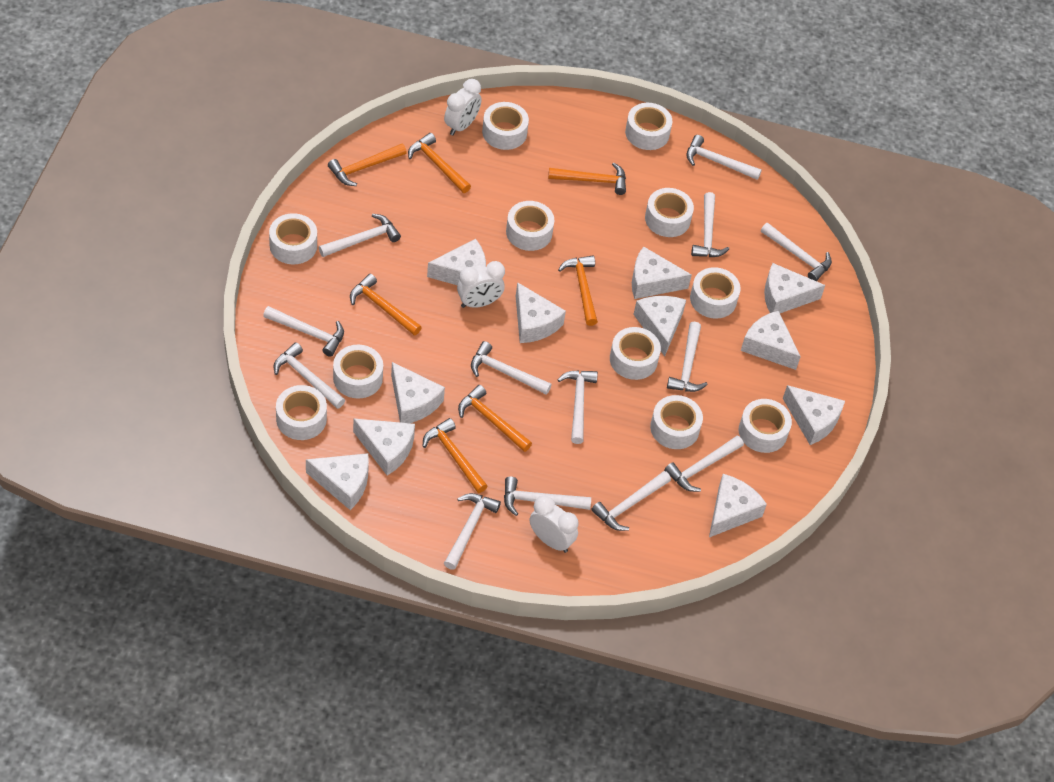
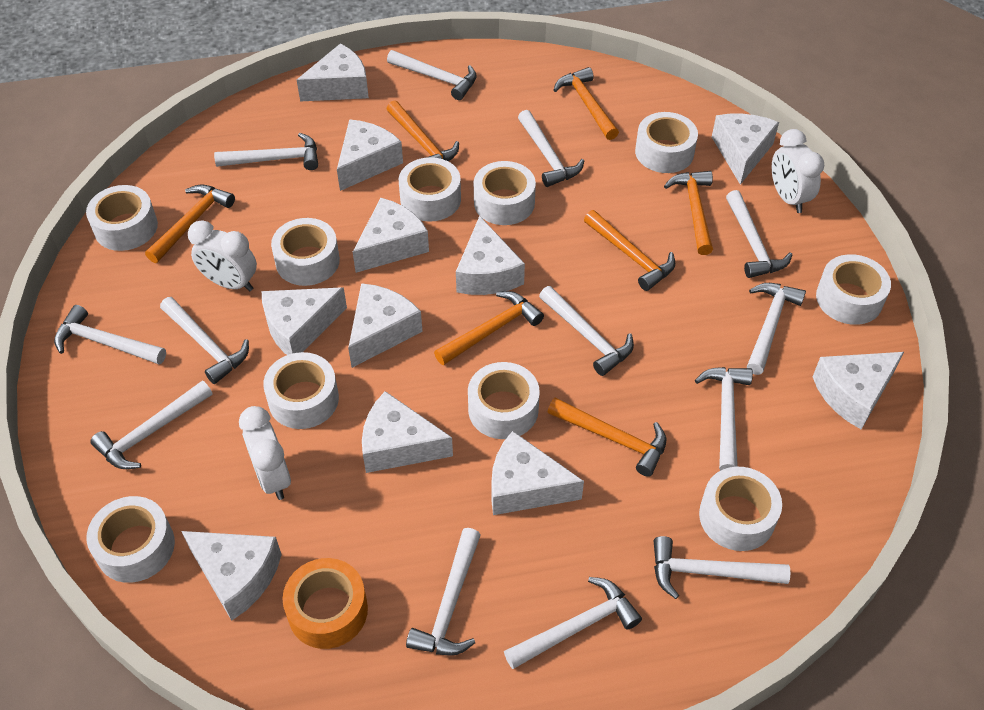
orange tape: none = 0 -> [282,558,368,649] = 1
white tape: [269,213,317,265] [276,385,327,440] [333,345,383,398] [482,102,529,150] [506,201,554,251] [610,327,661,380] [625,103,672,150] [645,188,694,237] [650,395,703,449] [690,267,740,319] [739,399,792,453] = 11 -> [86,185,158,251] [86,496,175,583] [263,352,339,429] [271,218,340,286] [399,157,461,222] [468,362,540,439] [474,161,536,225] [635,112,698,173] [699,467,782,551] [816,254,891,325] = 10

